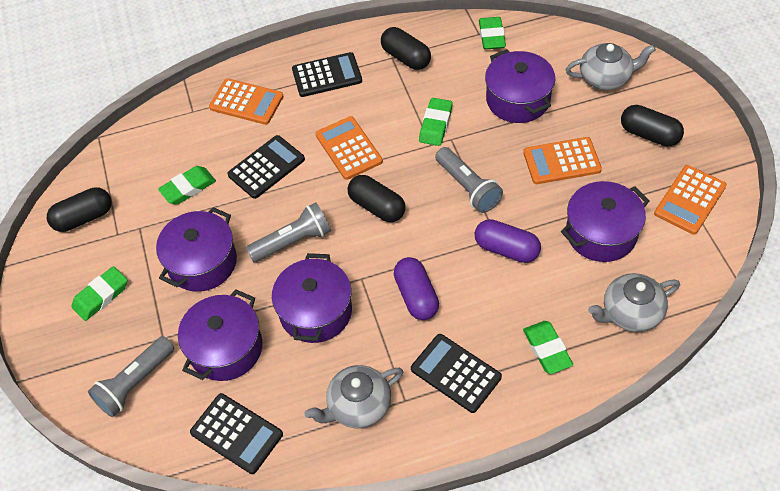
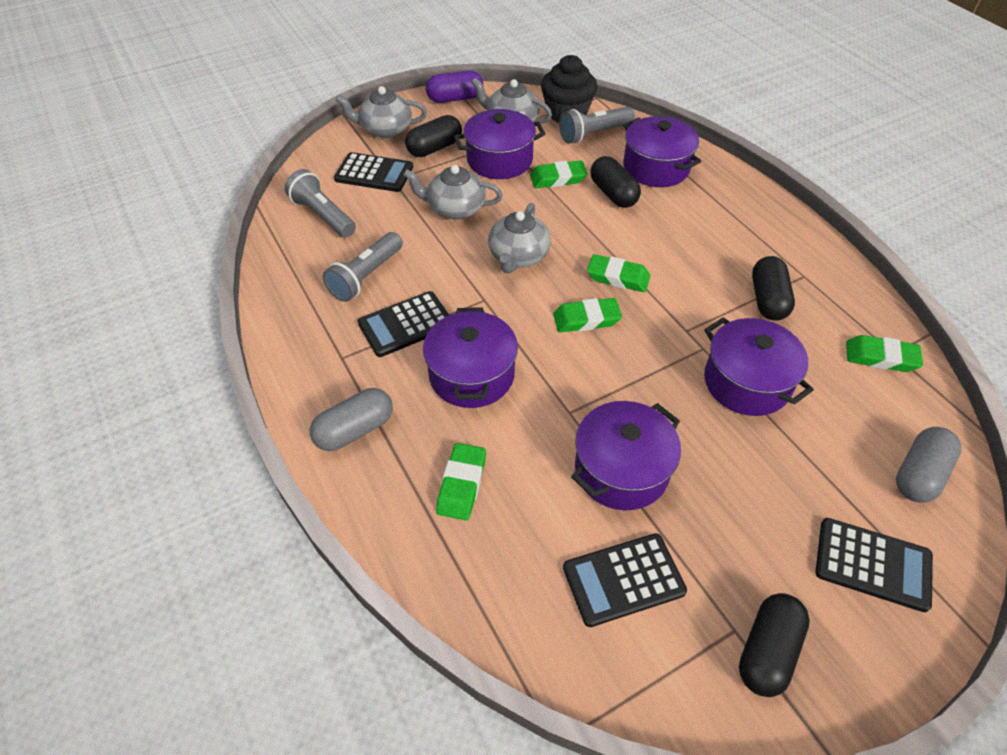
black cupcake: none = 0 -> [541,55,597,123] = 1
grey capsule: none = 0 -> [310,388,393,451] [896,427,962,503] = 2
grey teapot: [304,365,403,429] [566,43,656,90] [588,273,680,332] = 3 -> [336,86,427,138] [403,165,503,220] [471,78,552,123] [488,203,551,273] = 4
orange calculator: [209,78,284,125] [316,116,383,180] [523,137,602,184] [654,165,727,235] = 4 -> none = 0
purple capsule: [394,257,439,320] [474,219,541,263] = 2 -> [426,70,483,103] = 1

